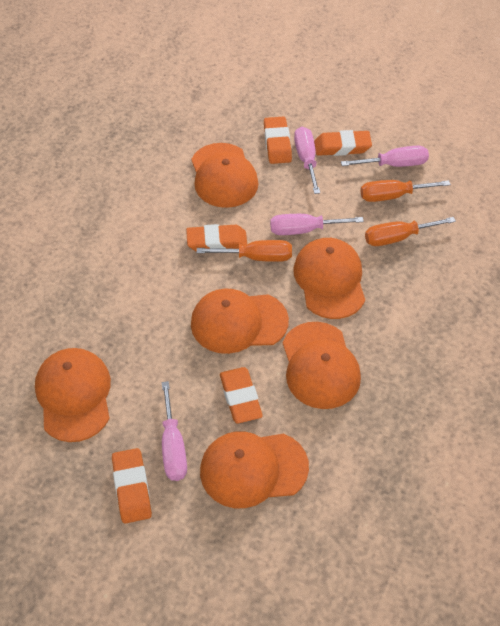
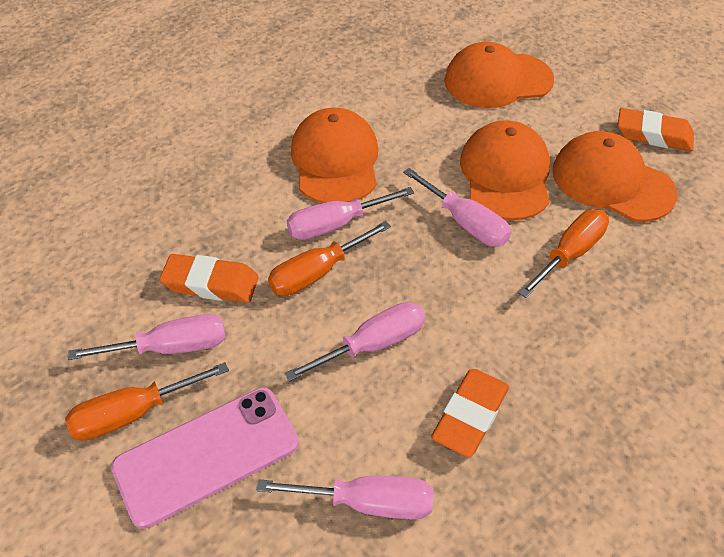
orange cap: [35,348,111,442] [191,143,259,208] [191,288,289,354] [200,431,309,508] [283,322,361,409] [293,238,365,319] = 6 -> [291,108,378,203] [444,42,554,108] [460,120,550,220] [552,131,677,222] = 4
orange eraser: [112,448,152,524] [186,224,247,252] [220,367,263,424] [264,117,292,164] [314,130,372,156] = 5 -> [159,254,259,303] [431,369,509,457] [618,108,694,151] = 3
pink phone: none = 0 -> [111,388,299,529] = 1
pink screwdriver: [162,381,187,481] [270,214,364,235] [294,127,320,194] [341,146,429,167] = 4 -> [68,314,225,360] [256,476,433,520] [284,302,425,382] [287,187,414,240] [403,168,511,247] = 5

